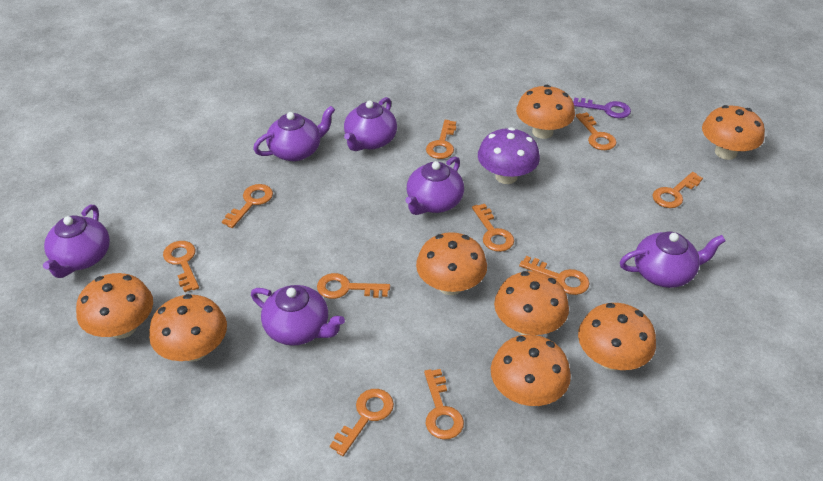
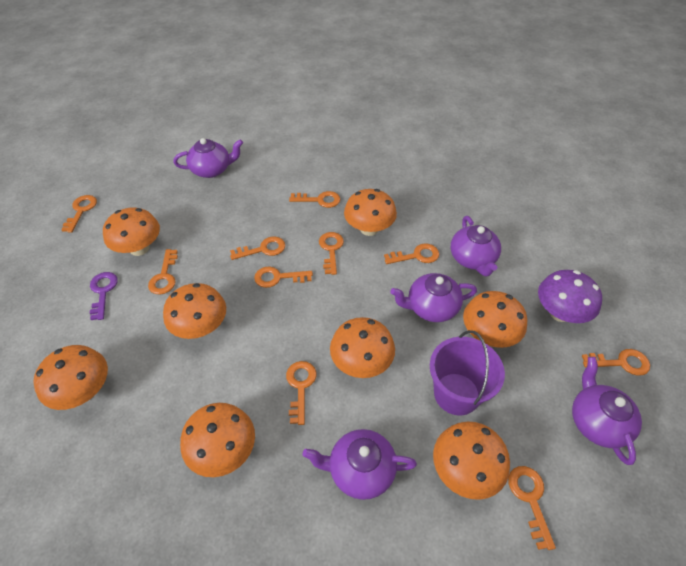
purple bucket: none = 0 -> [430,330,505,416] = 1
purple teapot: [43,205,110,278] [251,285,345,346] [253,106,335,161] [344,97,397,151] [405,157,464,215] [620,232,726,288] = 6 -> [173,138,243,178] [303,429,417,500] [390,273,477,322] [451,216,501,276] [572,357,642,465] = 5

